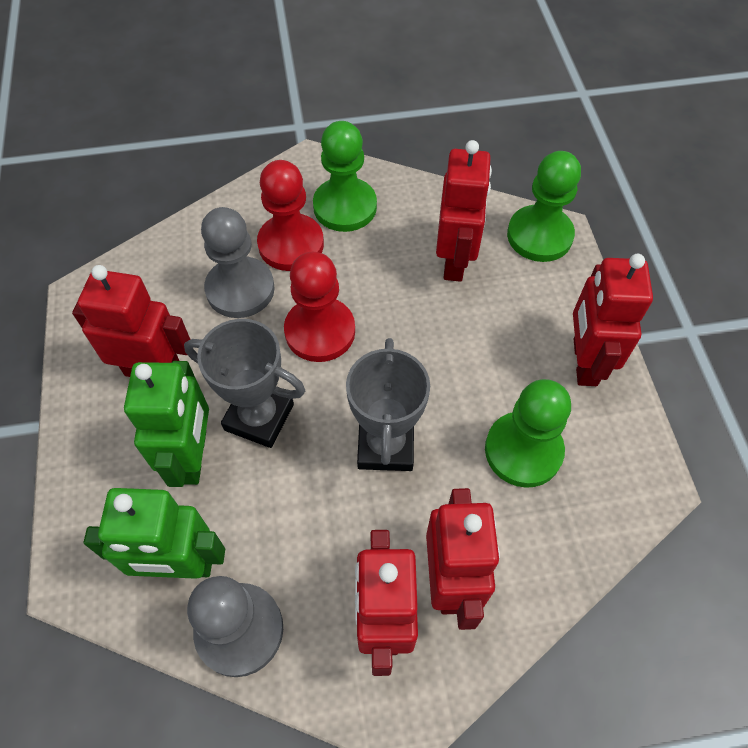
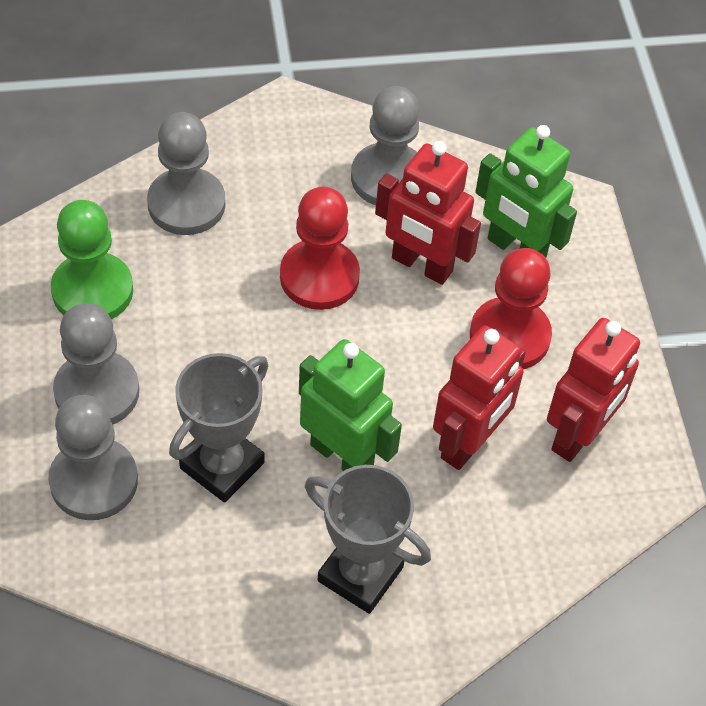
green pawn: [313,121,377,232] [485,379,571,488] [507,151,581,262] = 3 -> [51,200,133,319] = 1
grey pawn: [187,576,283,677] [201,207,275,318] = 2 -> [49,395,138,520] [53,303,139,424] [147,112,225,235] [351,86,420,206] = 4
red robot: [72,265,191,377] [355,530,418,676] [426,488,500,630] [436,140,492,282] [573,254,653,386] = 5 -> [375,141,481,285] [433,325,526,470] [547,318,640,462] = 3

